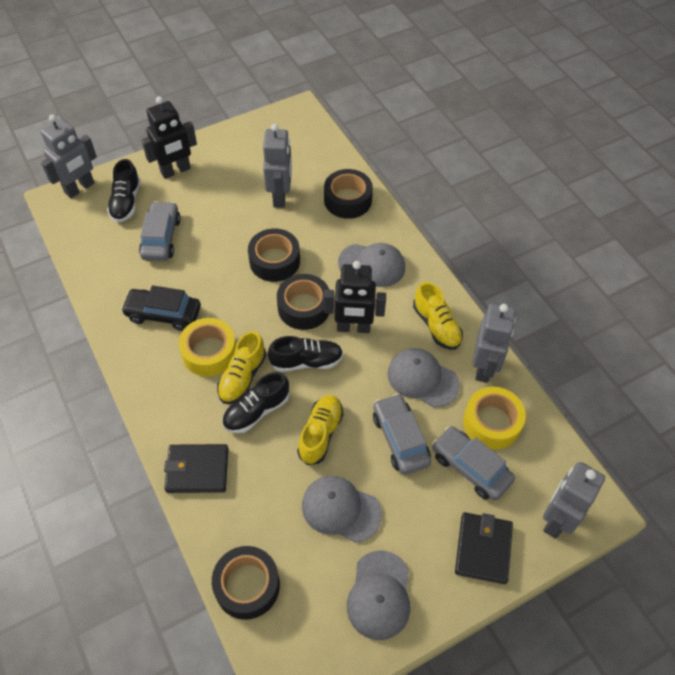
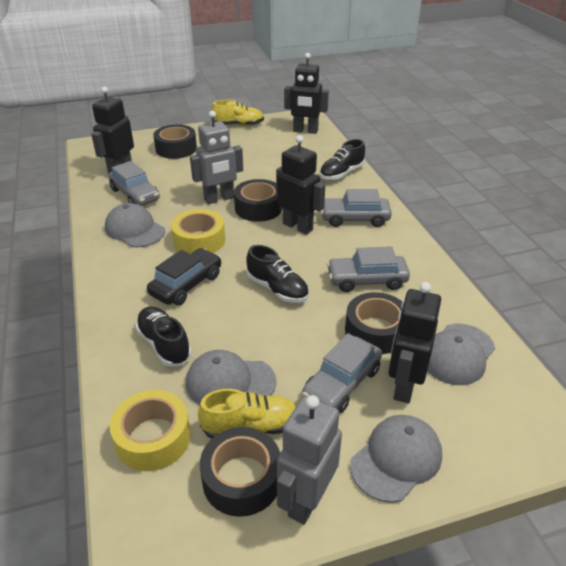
black robot: [141,96,197,179] [324,261,386,333] = 2 -> [91,86,134,174] [276,135,325,235] [284,53,329,134] [388,282,441,404] = 4
black wallet: [164,444,228,493] [455,512,513,584] = 2 -> none = 0
grey car: [139,201,181,261] [373,393,431,475] [432,426,515,500] = 3 -> [108,161,160,206] [302,333,382,413] [321,189,392,227] [327,246,410,292] = 4
grey robot: [40,114,97,198] [263,124,292,208] [472,303,516,383] [543,462,605,539] = 4 -> [190,111,243,204] [277,395,342,525] = 2
yellow shoe: [217,331,266,404] [297,395,343,465] [413,282,463,350] = 3 -> [198,389,296,438] [211,100,264,126] = 2

